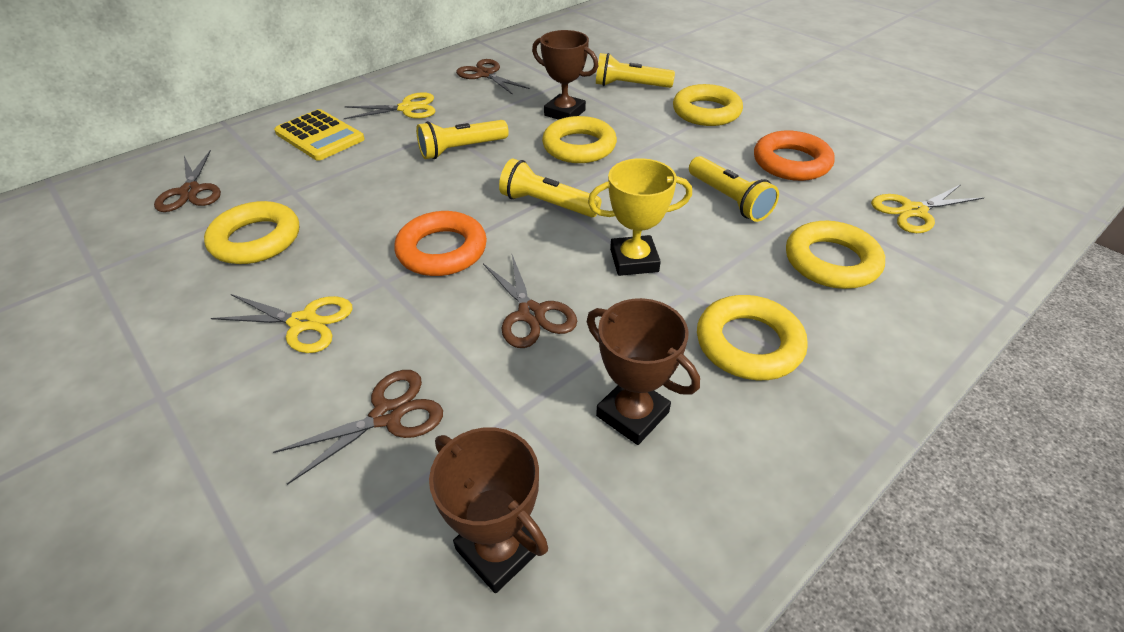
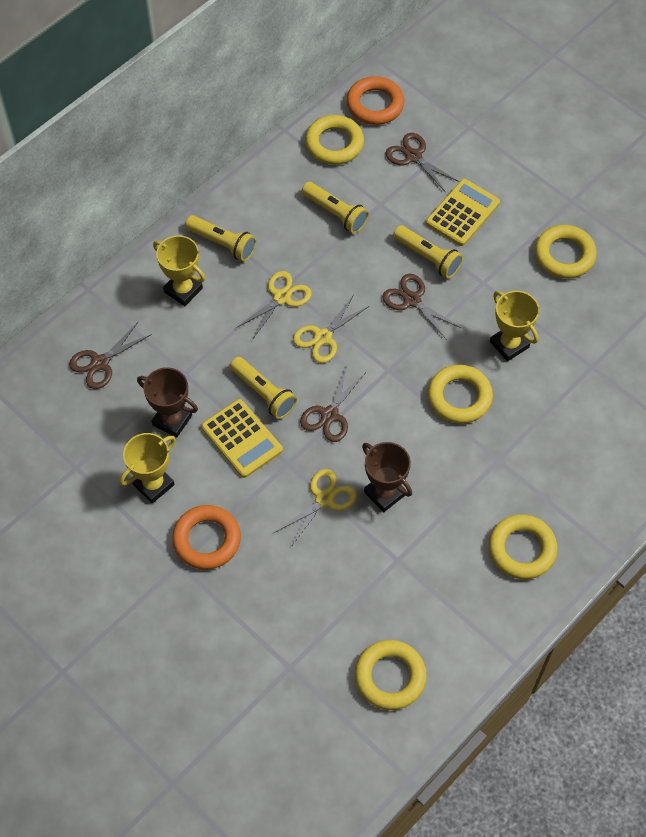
brown trophy: [429,427,548,593] [532,30,598,120] [587,298,700,445] = 3 -> [137,367,198,438] [362,442,412,512] = 2
yellow calculator: [274,109,365,161] = 1 -> [201,399,283,478] [426,179,500,246] = 2
yellow trophy: [588,158,692,276] = 1 -> [120,433,176,504] [153,235,205,306] [490,291,539,361] = 3

